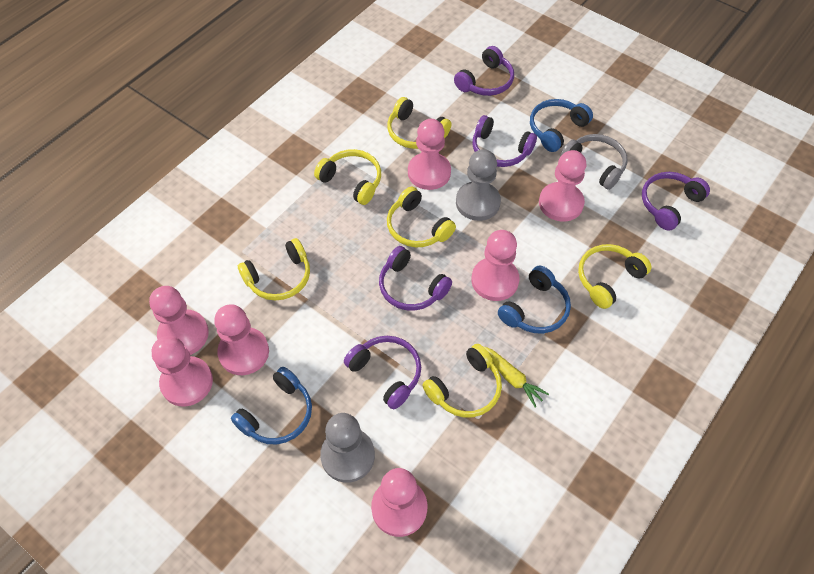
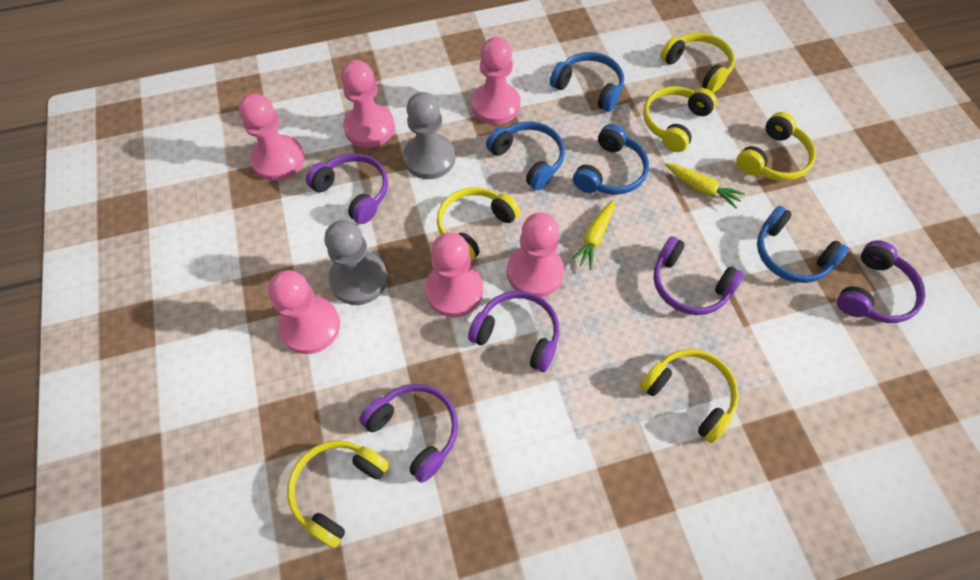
blue headphones: [231,367,312,444] [498,265,571,333] [530,99,593,152] = 3 -> [486,121,565,190] [550,52,624,112] [573,124,649,195] [757,206,849,283] = 4
grey headphones: [560,134,628,190] = 1 -> none = 0
pink pawn: [149,286,209,355] [152,336,213,406] [214,304,269,375] [371,468,427,537] [408,119,451,190] [471,230,520,301] [539,150,586,222] = 7 -> [238,93,304,181] [268,270,340,354] [341,60,395,148] [425,232,483,317] [471,37,520,125] [507,212,564,297] = 6
yellow carrot: [484,347,549,408] = 1 -> [570,200,614,270] [665,163,745,209] = 2

